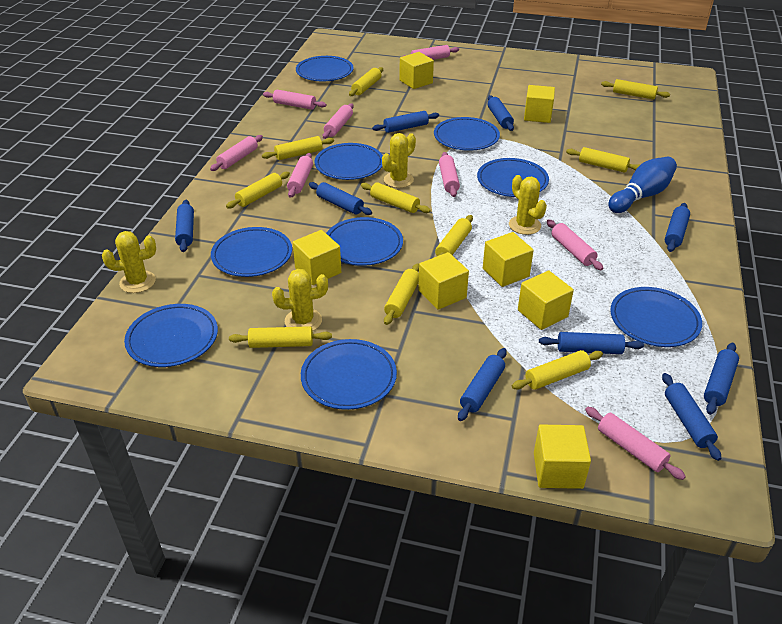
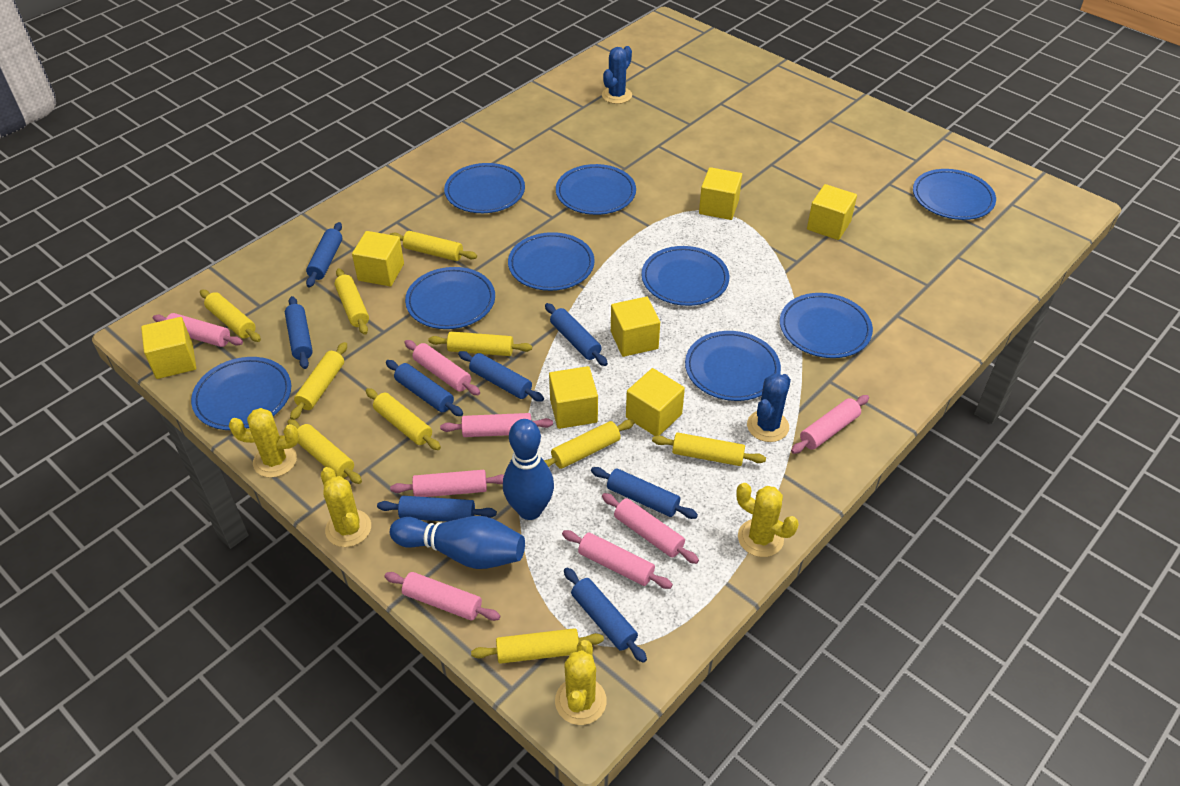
blue bowling pin: [608,157,677,213] = 1 -> [390,516,525,569] [503,419,554,520] = 2
blue cactus: none = 0 -> [602,46,632,104] [747,374,791,442] = 2
blue rolling pin: [175,200,194,252] [309,182,372,215] [372,111,439,133] [458,348,507,421] [488,95,514,131] [539,332,644,354] [662,373,721,461] [665,203,690,252] [704,343,739,415] = 9 -> [285,296,313,369] [306,222,342,287] [377,496,497,522] [386,360,463,416] [458,351,544,402] [545,303,608,366] [564,568,647,663] [591,467,698,519] = 8

